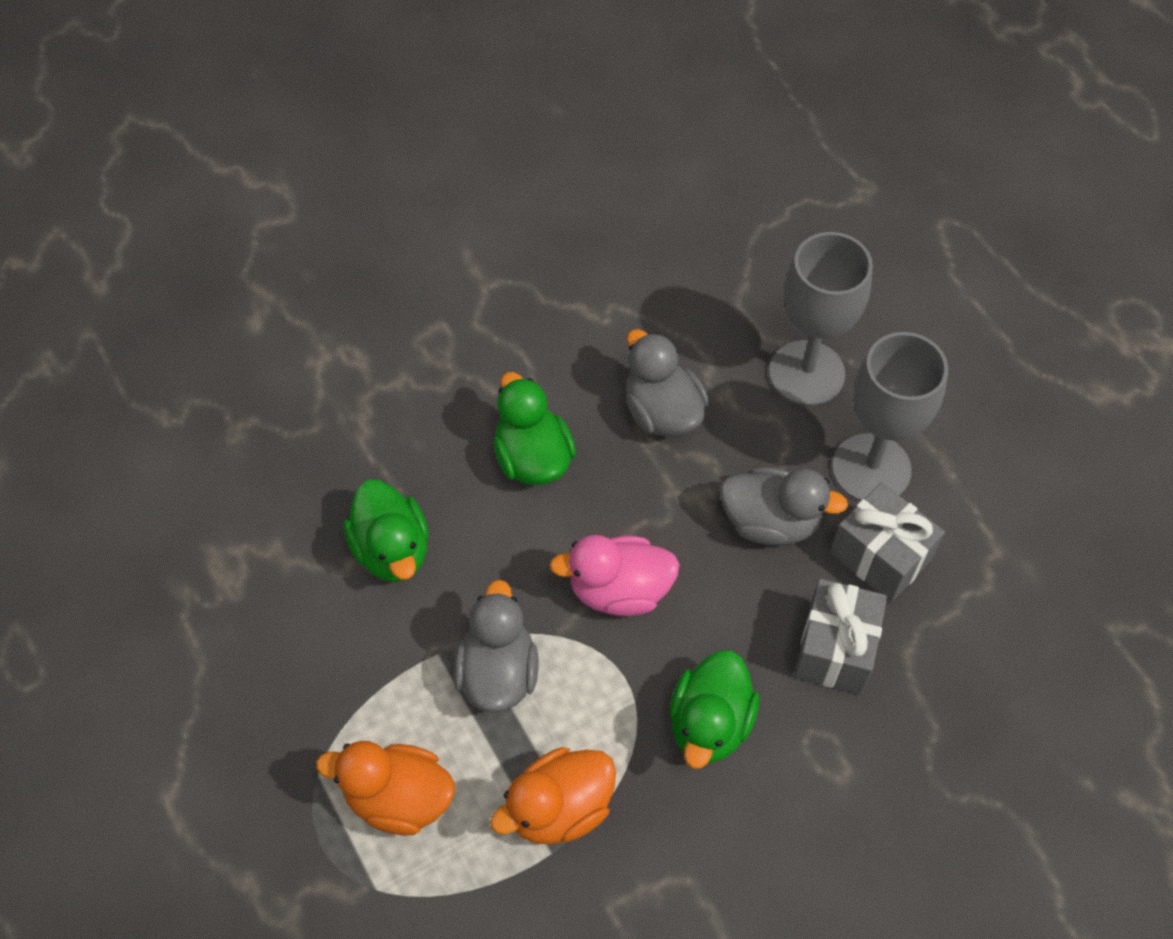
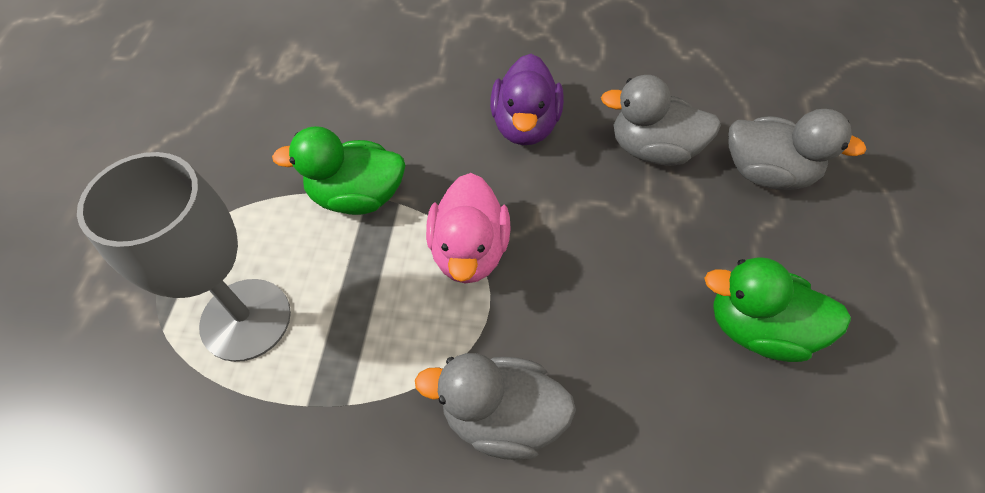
green duck: [343,480,429,582] [493,372,576,485] [670,650,760,769] = 3 -> [272,126,405,215] [704,257,851,362] = 2
grey gift: [794,579,887,694] [830,482,945,602] = 2 -> none = 0
grey goblet: [769,232,873,406] [832,332,948,501] = 2 -> [77,152,291,362] = 1
orange duck: [316,741,455,836] [490,747,616,844] = 2 -> none = 0
purple duck: none = 0 -> [490,54,564,145] = 1

